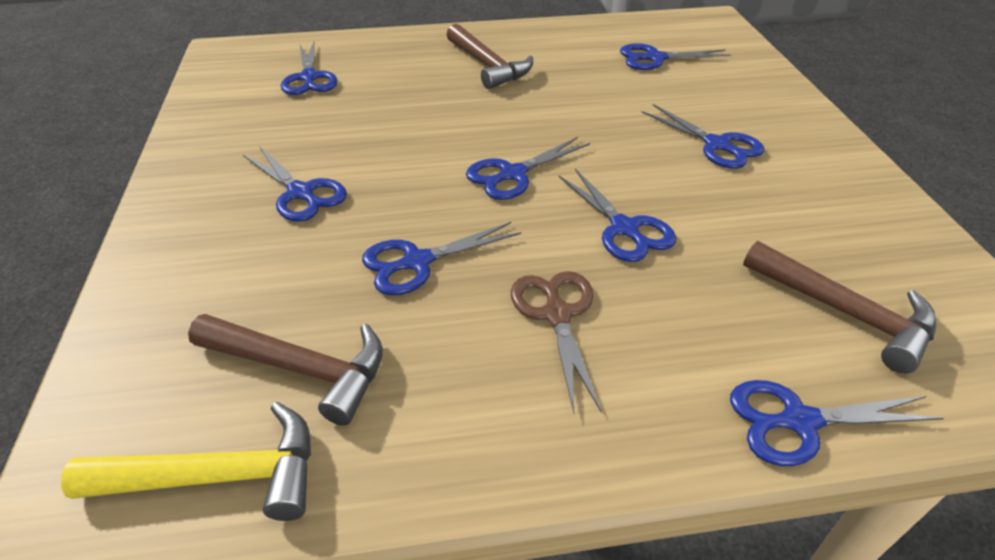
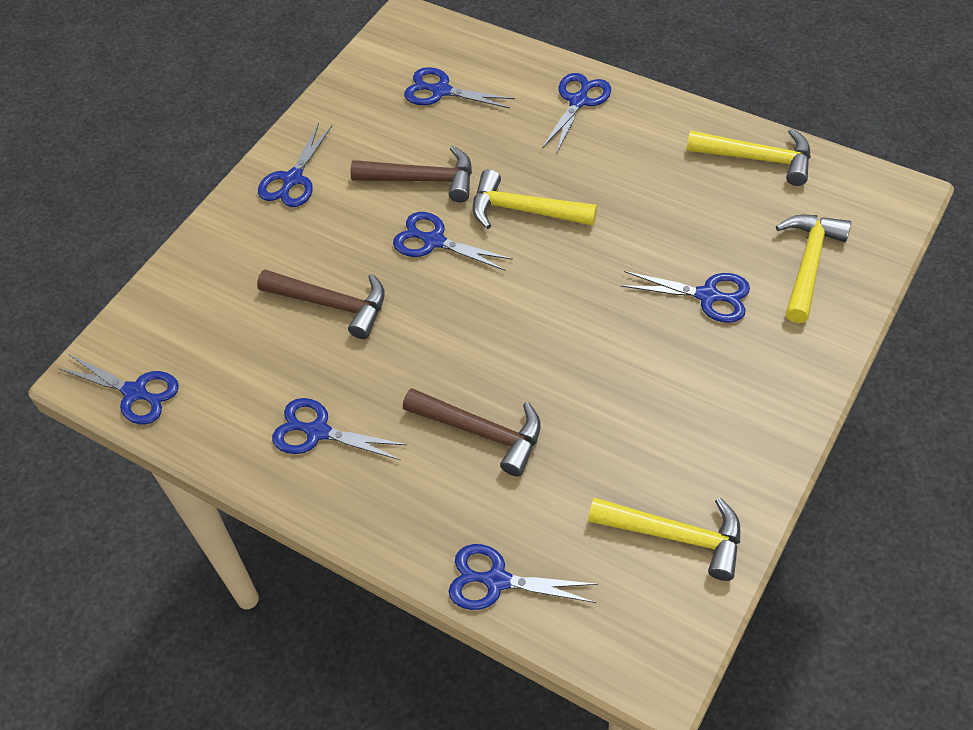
brown scissors: [511,271,602,412] = 1 -> none = 0
yellow hammer: [61,402,311,521] = 1 -> [472,169,597,229] [588,498,740,581] [687,128,811,186] [776,215,851,323] = 4

